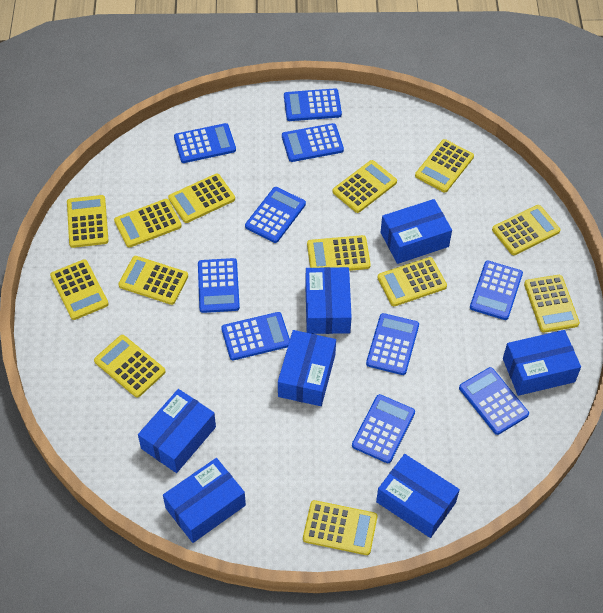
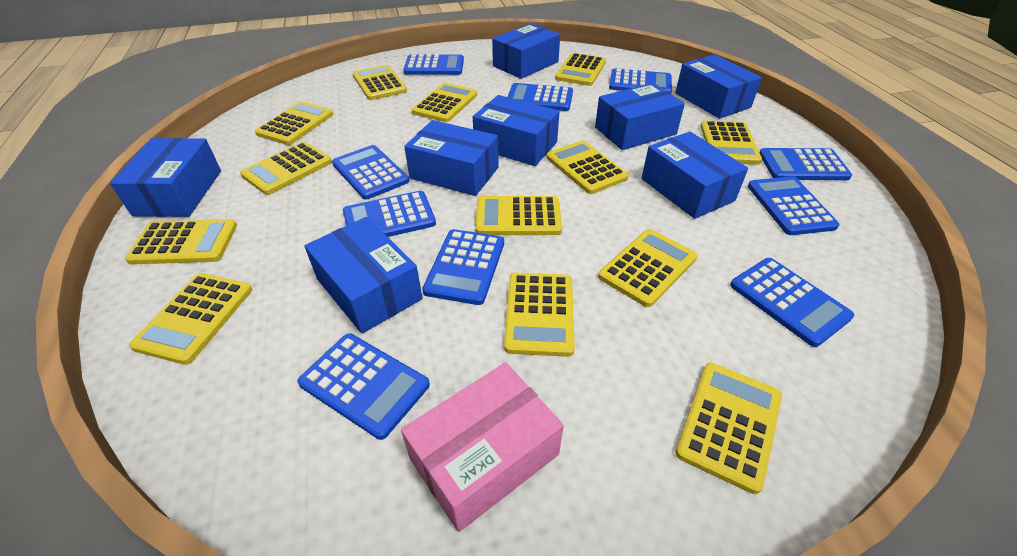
blue box: [138,389,216,473] [163,458,246,543] [278,330,336,406] [305,267,352,334] [376,454,460,538] [381,199,452,264] [503,330,581,396] = 7 -> [110,138,221,217] [305,217,423,334] [404,120,499,196] [473,95,560,166] [492,23,560,79] [595,83,685,150] [641,131,748,219] [675,54,762,119] = 8
pink box: none = 0 -> [401,362,564,532] = 1

